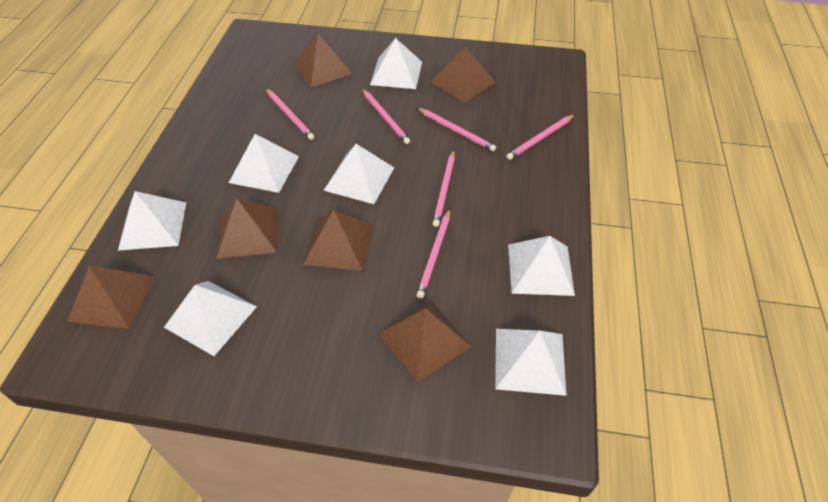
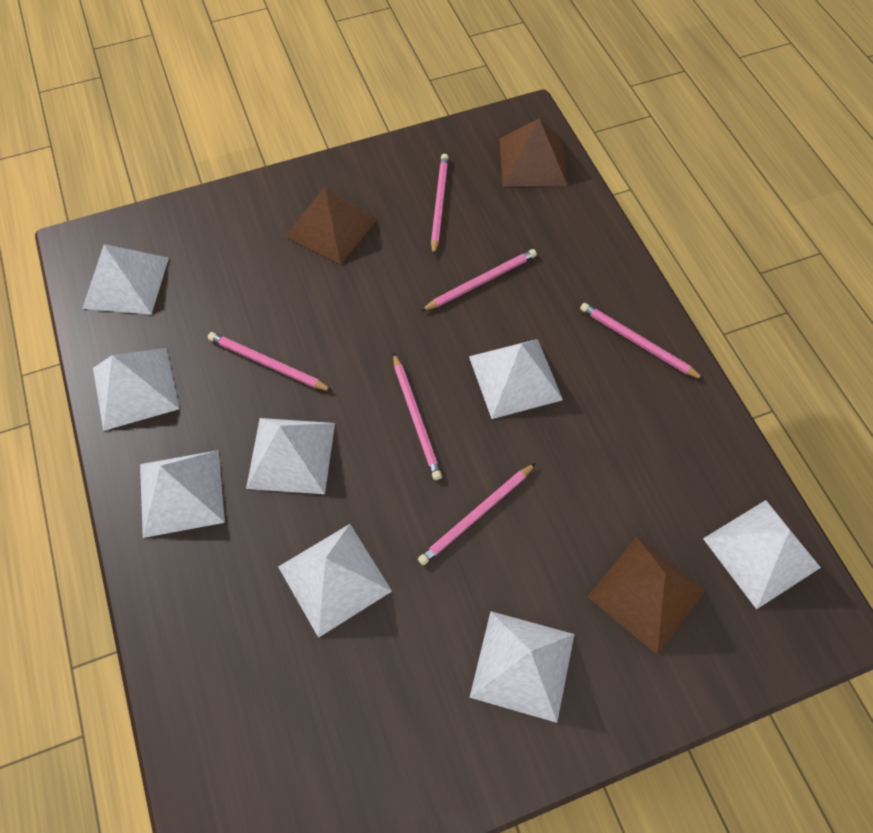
brown pyramid: [67,266,155,329] [216,198,278,259] [293,34,353,87] [303,210,373,271] [379,301,471,382] [431,47,496,103] = 6 -> [285,187,378,265] [499,119,568,186] [588,537,706,655] = 3
white pyramid: [118,191,186,251] [164,281,257,356] [229,134,299,193] [323,144,394,204] [370,38,422,89] [495,329,567,396] [508,236,575,296] = 7 -> [82,244,169,315] [93,348,179,431] [140,450,225,538] [246,418,335,494] [278,524,392,638] [469,339,563,419] [469,611,574,723] [703,500,821,609] = 8

